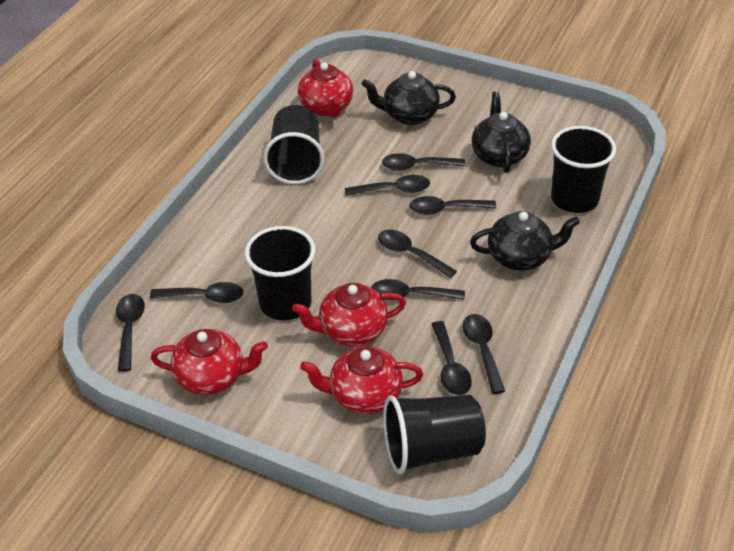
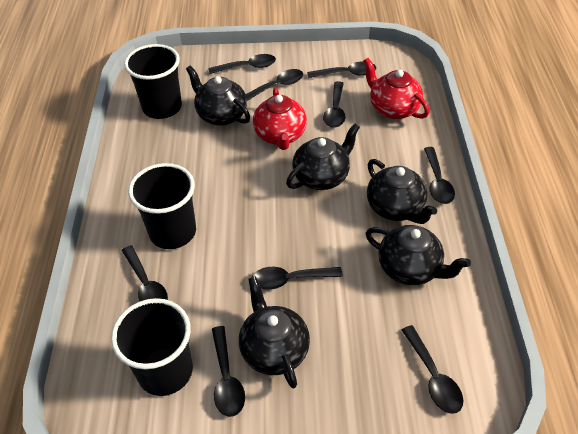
black cup: [245,226,316,321] [263,105,325,184] [383,395,486,474] [551,126,616,213] = 4 -> [111,298,193,396] [124,44,182,119] [128,163,196,249] = 3
black teapot: [362,71,456,125] [470,211,580,271] [472,91,531,173] = 3 -> [186,66,250,126] [239,276,310,389] [286,124,360,190] [366,225,471,285] [367,159,437,224] = 5
red teapot: [151,329,268,395] [292,283,406,346] [298,59,353,118] [300,346,423,414] = 4 -> [253,87,307,150] [363,58,429,119] = 2

